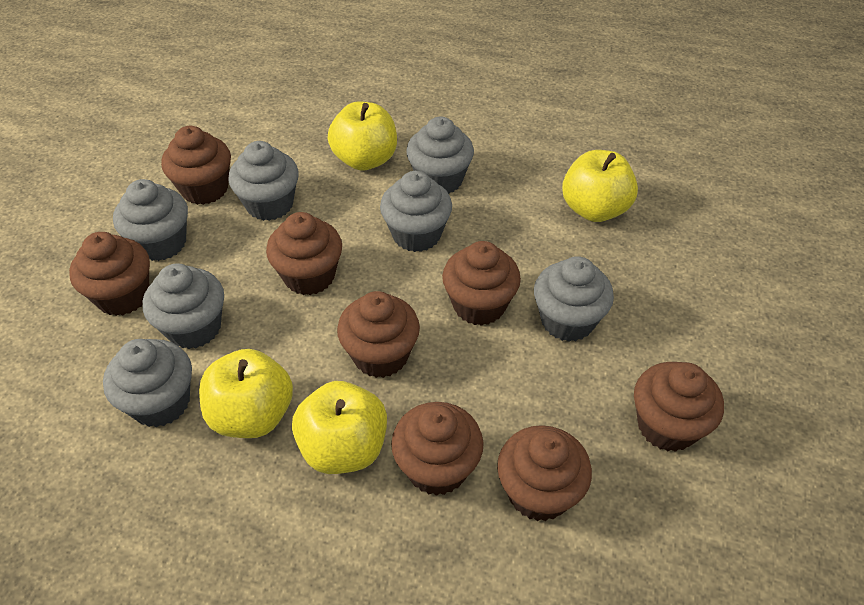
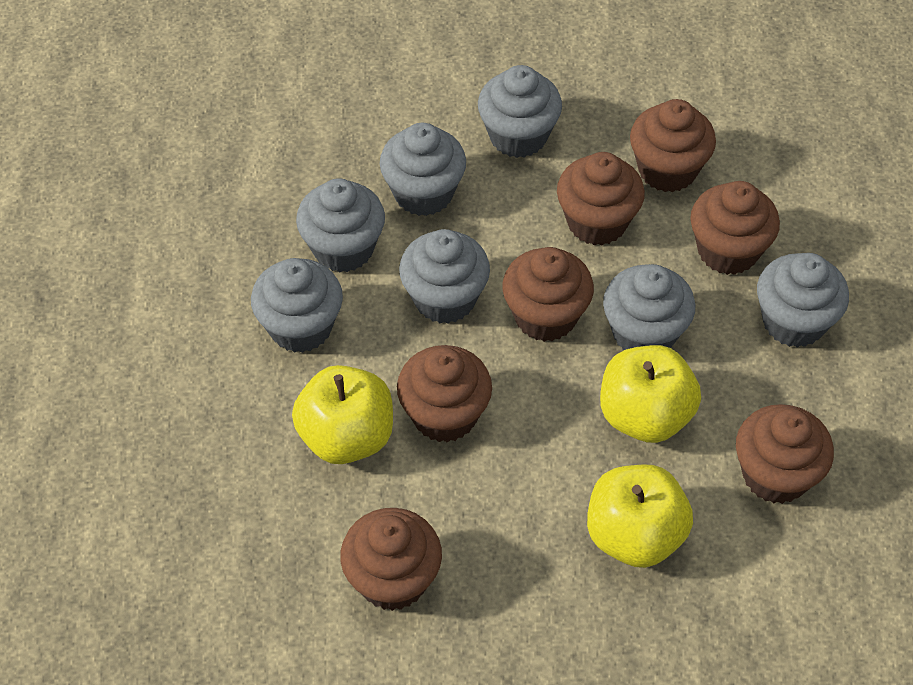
brown cupcake: [69,232,150,316] [161,126,231,205] [266,212,342,295] [337,291,420,378] [391,402,484,496] [442,241,521,326] [497,425,592,521] [634,362,724,452] = 8 -> [340,508,442,611] [397,345,492,442] [502,247,594,342] [557,152,645,245] [630,99,716,192] [690,181,780,275] [736,404,834,504] = 7
yellow apple: [199,349,293,438] [292,381,387,474] [328,102,397,170] [562,150,638,222] = 4 -> [292,365,393,464] [587,464,693,568] [600,345,701,443] = 3

